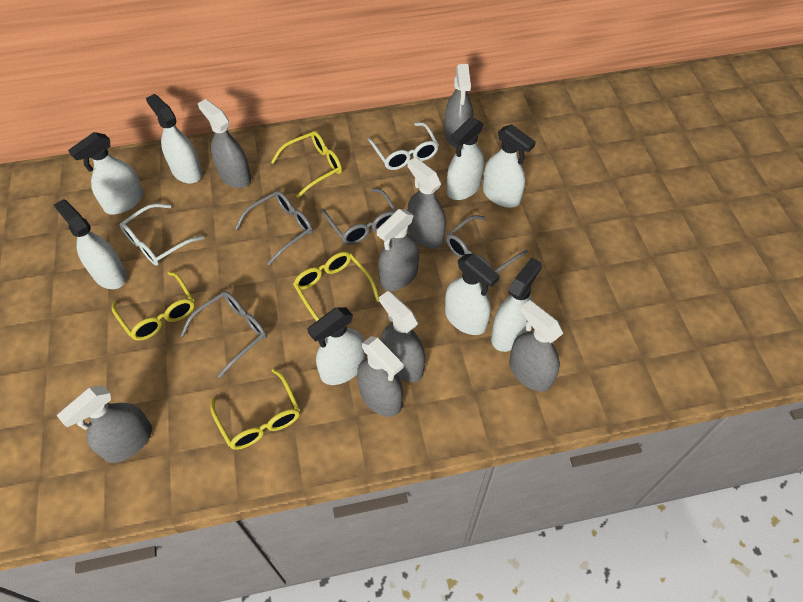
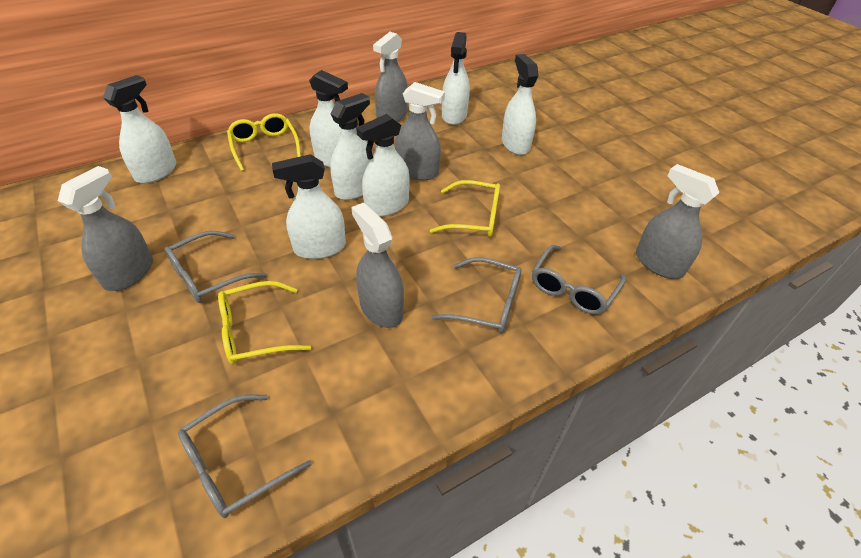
grey spray bottle: [56,385,152,463] [198,99,251,188] [357,336,403,417] [377,209,419,291] [379,291,425,382] [407,157,446,249] [444,64,473,148] [509,300,563,392] = 8 -> [58,166,153,291] [351,203,404,328] [373,32,408,122] [395,82,445,180] [636,164,720,279] = 5
white glasses: [120,204,204,266] [367,122,439,170] = 2 -> none = 0
white spray bottle: [54,199,127,289] [68,132,144,214] [146,94,202,184] [307,307,365,385] [445,254,500,335] [447,117,484,200] [483,124,536,208] [491,258,542,352] = 8 -> [103,75,176,184] [272,154,346,259] [309,70,348,167] [330,93,373,200] [356,114,410,217] [442,32,470,125] [502,54,539,155] = 7
yellow glasses: [112,271,195,341] [210,368,300,450] [271,131,342,198] [293,252,379,321] = 4 -> [218,281,311,365] [227,113,301,171] [430,180,500,237] = 3

